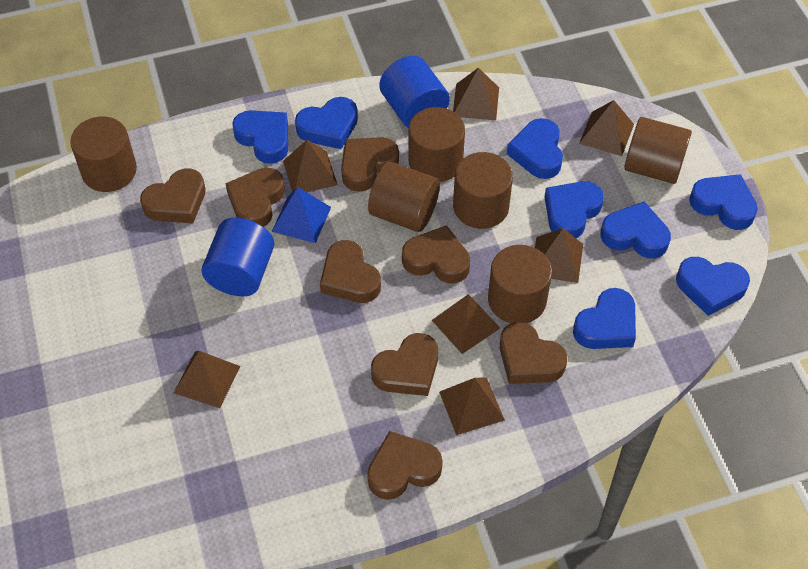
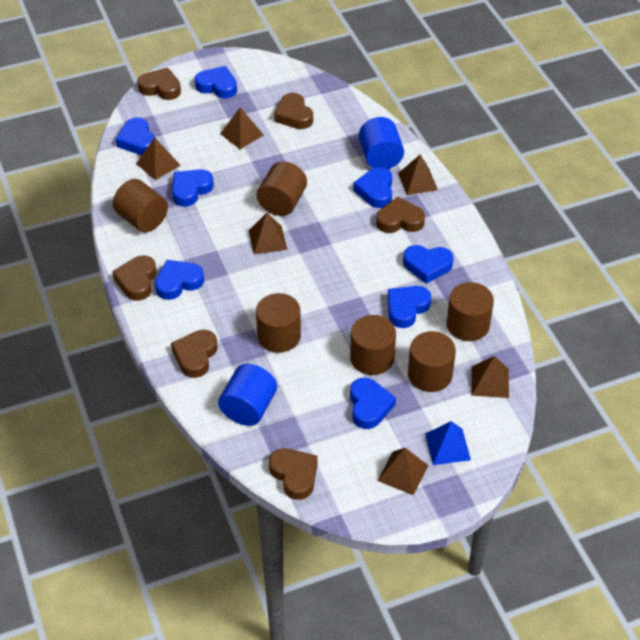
brown heart: [140,169,206,224] [225,168,285,227] [320,240,381,303] [341,137,399,192] [367,431,443,500] [371,333,438,396] [402,225,470,284] [500,322,567,384] = 8 -> [112,255,156,301] [137,67,181,100] [171,330,218,378] [269,448,318,500] [274,93,313,129] [376,197,425,233] = 6
brown pyramid: [174,351,241,408] [283,140,338,192] [432,294,500,354] [439,377,505,435] [453,67,499,120] [535,228,583,283] [579,100,634,156] = 7 -> [136,137,181,180] [220,107,264,149] [249,213,287,255] [377,448,429,495] [398,155,438,195] [472,356,509,398] = 6

